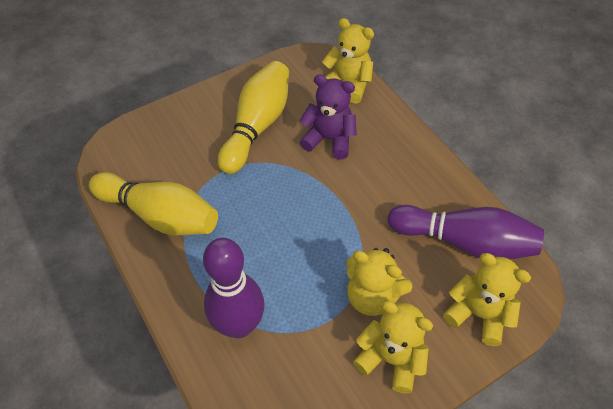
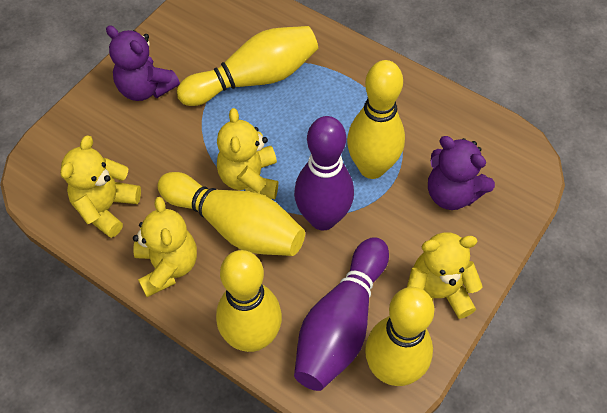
purple teddy bear: [300,75,357,159] = 1 -> [106,25,180,101] [428,136,495,210] = 2
yellow bowling pin: [89,172,218,235] [218,61,289,174] = 2 -> [158,172,305,256] [177,26,318,106] [216,250,282,352] [347,60,405,179] [365,287,434,386] = 5

